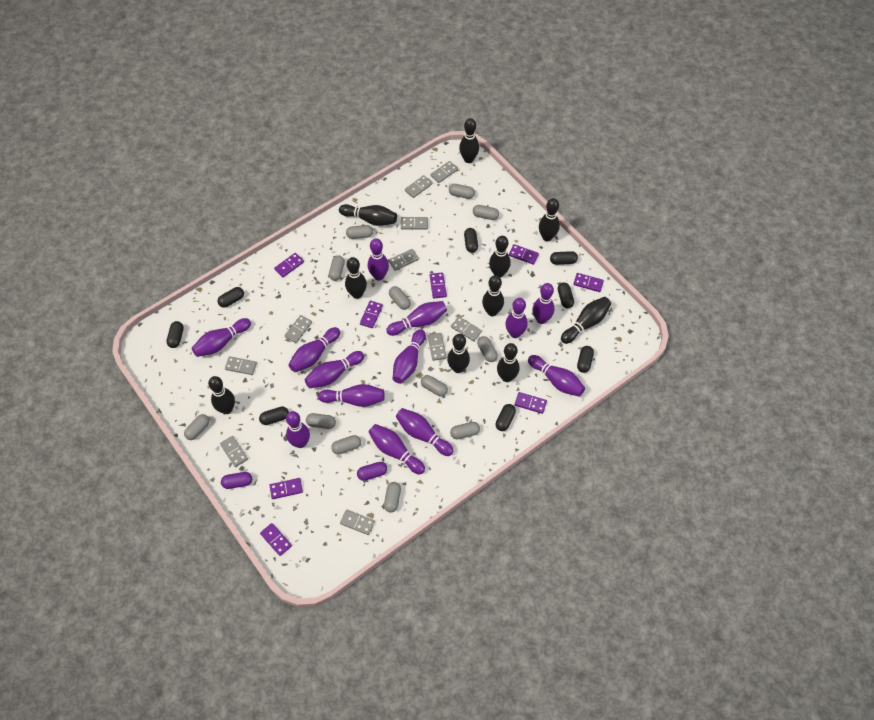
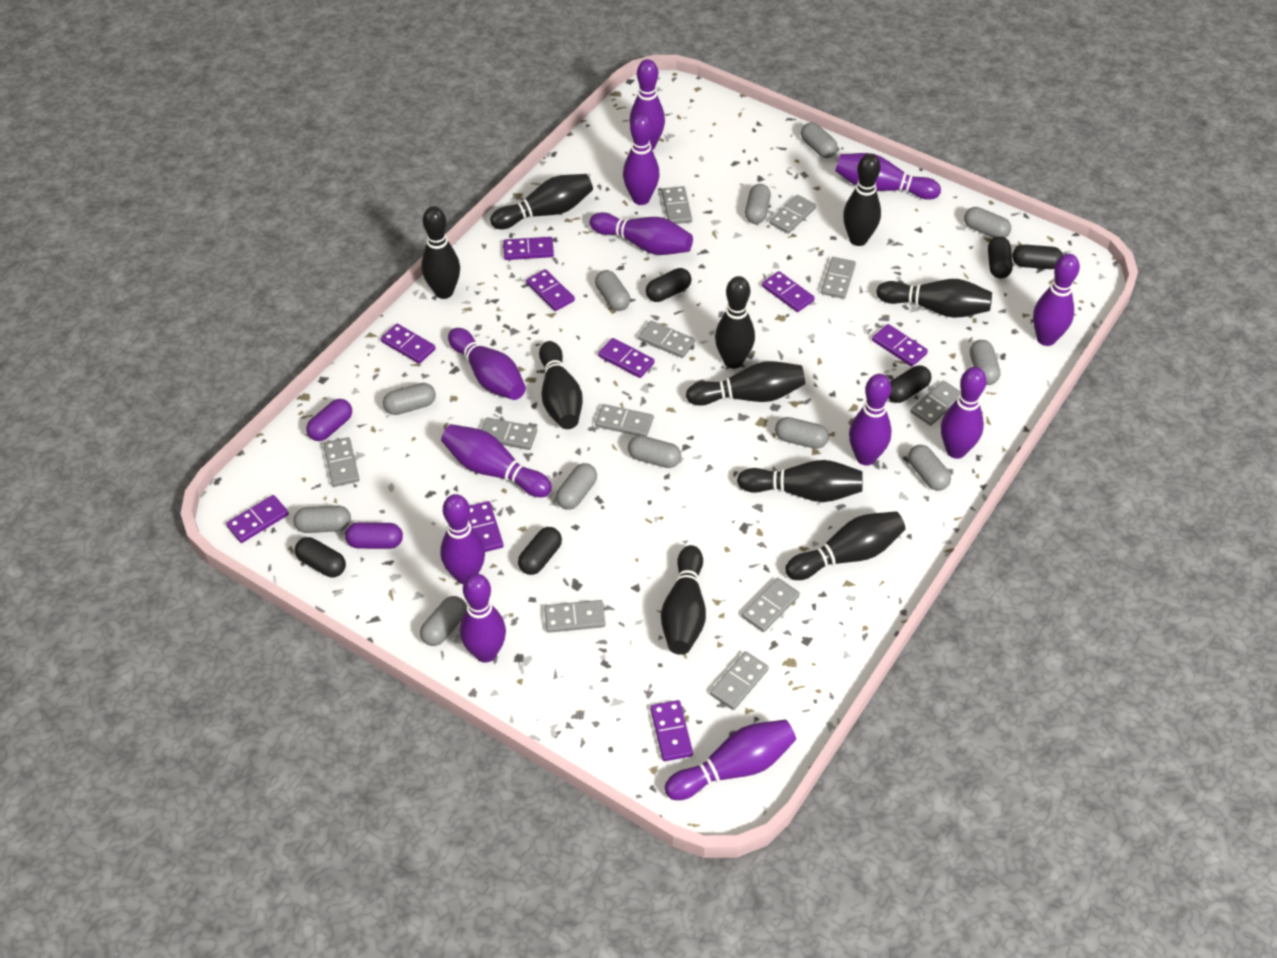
black capsule: [166,321,184,348] [218,287,244,308] [259,406,289,425] [464,228,478,253] [496,404,516,431] [550,251,578,265] [558,283,574,308] [577,346,594,373] = 8 -> [295,537,346,577] [518,527,562,575] [646,268,692,302] [888,365,931,403] [988,236,1013,278] [1012,245,1063,269] = 6
grey domino: [220,436,248,467] [225,356,257,375] [284,315,312,343] [340,510,375,535] [389,249,419,271] [401,217,428,230] [405,175,432,198] [428,333,447,361] [430,161,458,183] [451,316,482,341] = 10 -> [323,437,360,487] [481,417,537,450] [544,600,605,633] [595,404,653,437] [638,320,695,358] [661,186,692,224] [710,651,769,710] [742,578,800,632] [769,195,816,234] [821,257,856,299] [911,381,961,426] = 11
purple bowling pin: [192,318,251,357] [286,411,310,448] [288,327,340,372] [305,351,364,388] [318,384,385,407] [368,238,389,281] [368,424,425,474] [386,301,447,336] [393,329,426,384] [396,408,454,456] [506,298,528,338] [528,355,585,397] [533,283,555,324] = 13 -> [440,494,485,584] [441,424,552,497] [448,328,526,400] [460,573,506,663] [590,212,693,255] [623,113,660,205] [629,59,665,150] [665,719,796,800] [835,153,941,200] [849,374,892,465] [941,367,986,459] [1033,254,1080,346] = 12
purple domino: [260,523,292,556] [269,478,303,499] [274,253,304,277] [360,301,383,328] [430,272,447,299] [509,244,539,265] [515,392,547,414] [573,273,604,292] = 8 -> [226,495,289,543] [381,324,436,364] [468,501,504,552] [503,237,554,260] [526,269,575,311] [598,338,655,378] [650,700,693,761] [762,271,815,312] [872,324,928,367] = 9

